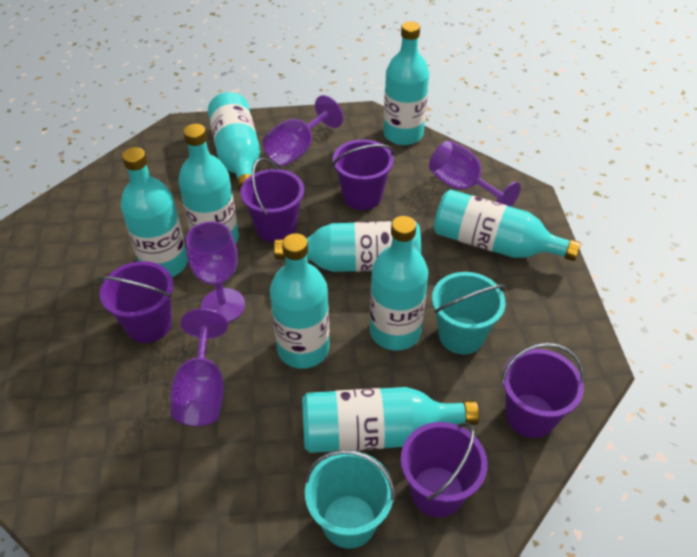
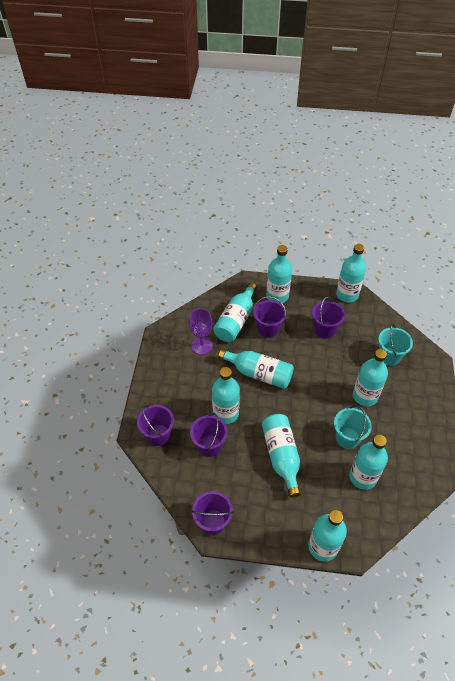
purple goblet: [170,308,228,426] [186,221,245,322] [263,95,343,166] [429,141,521,207] = 4 -> [189,308,213,355] = 1

